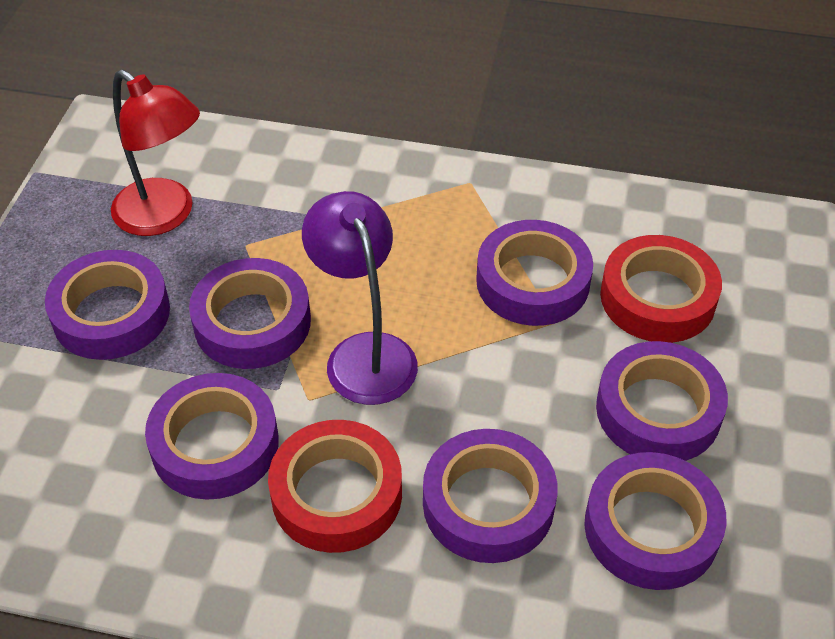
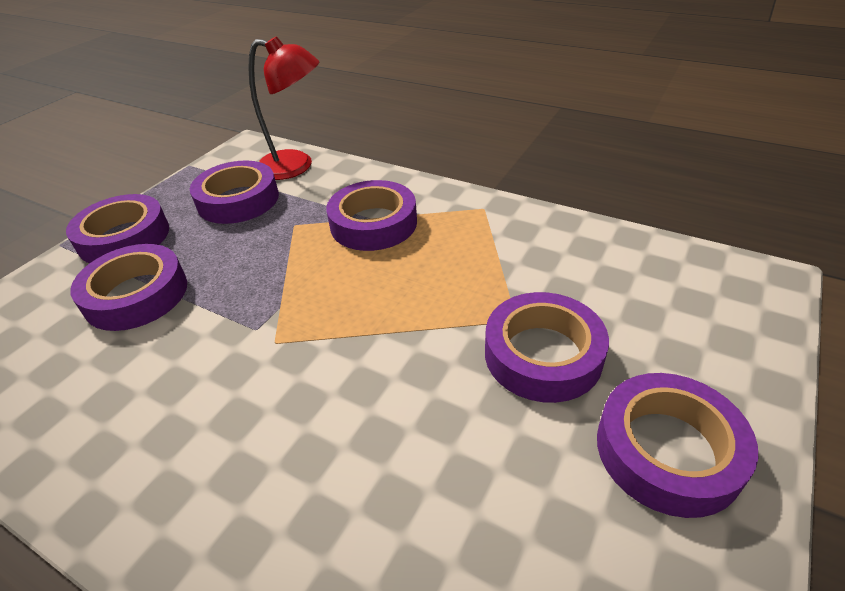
purple lamp: [302,191,418,405] = 1 -> none = 0
purple tape: [45,250,170,360] [145,373,279,500] [189,258,311,369] [423,429,558,563] [476,220,593,326] [584,452,726,590] [596,341,728,461] = 7 -> [66,194,169,263] [70,244,187,331] [190,161,279,224] [326,180,417,251] [485,292,609,403] [597,373,758,518] = 6
red tape: [268,420,402,553] [600,235,722,343] = 2 -> none = 0

